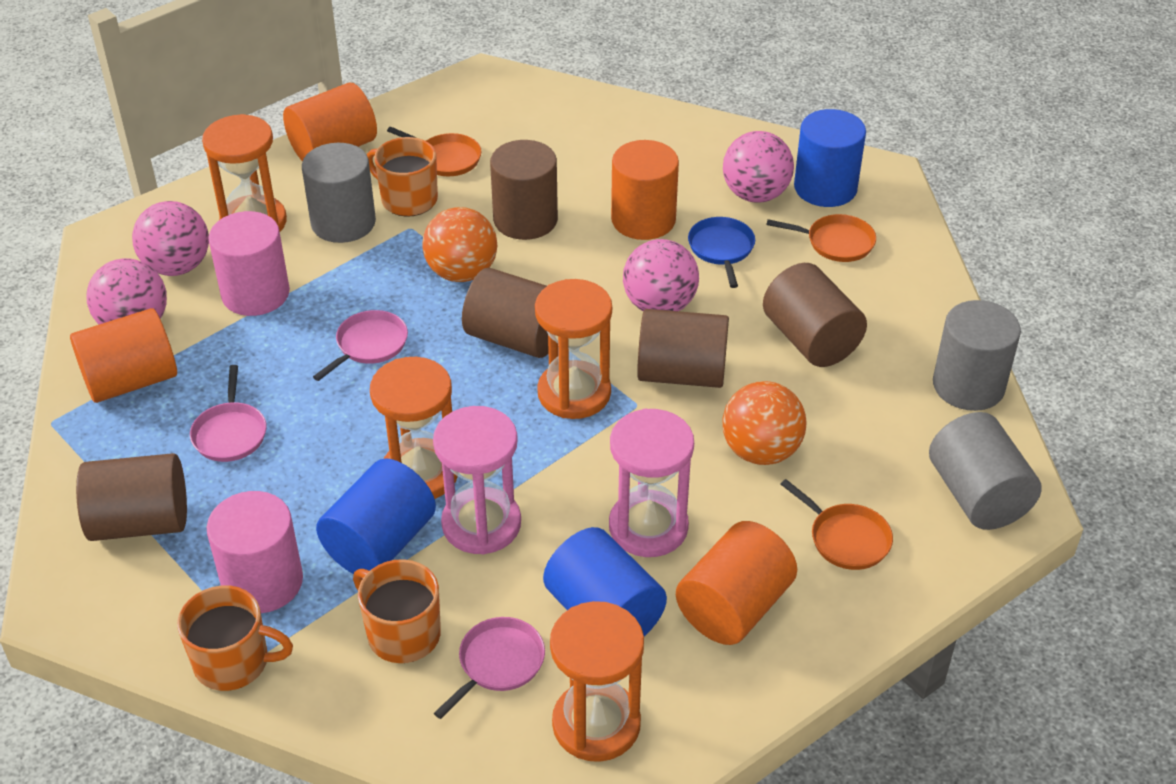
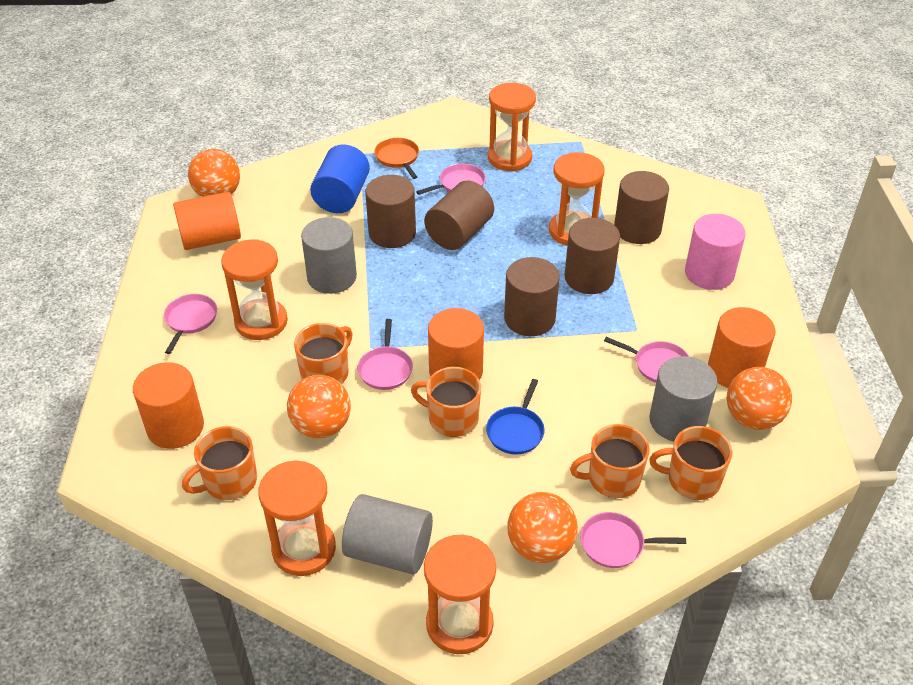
blue cylinder: [316,458,436,574] [543,527,667,636] [794,109,866,207] = 3 -> [310,144,370,213] = 1
orange ball: [422,207,497,282] [722,381,806,465] = 2 -> [188,149,240,197] [287,375,351,438] [507,492,578,563] [726,367,792,430] = 4
orange hourglass: [202,114,287,232] [370,357,458,499] [535,279,612,419] [550,601,644,762] = 4 -> [221,239,288,340] [258,460,336,576] [424,534,496,654] [488,83,536,171] [549,152,605,245] = 5
orange mug: [177,585,293,691] [353,559,441,663] [367,137,438,217] = 3 -> [182,426,257,500] [294,323,353,384] [411,367,481,437] [570,424,650,498] [649,426,732,500] = 5
orange pan: [387,127,481,176] [766,214,876,262] [781,479,893,570] = 3 -> [374,138,419,179] = 1
pink ball: [86,258,167,325] [132,201,209,276] [623,239,699,311] [723,131,794,203] = 4 -> none = 0
pink cylinder: [207,491,303,613] [208,211,290,316] = 2 -> [685,214,746,290] = 1
pink hourglass: [433,406,521,554] [609,409,694,557] = 2 -> none = 0
pink pan: [190,365,267,462] [313,310,408,381] [434,617,545,719] = 3 -> [164,294,217,354] [358,319,413,390] [416,164,486,195] [580,512,686,568] [604,337,689,383] = 5

